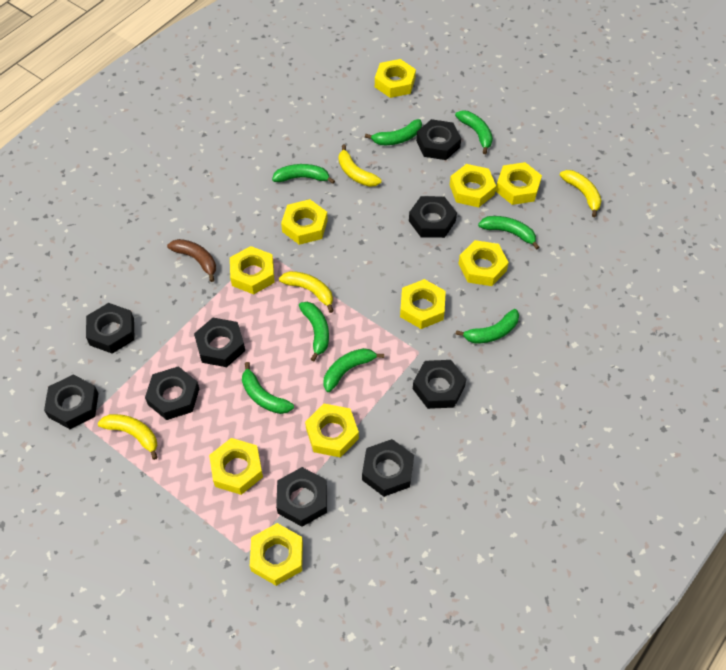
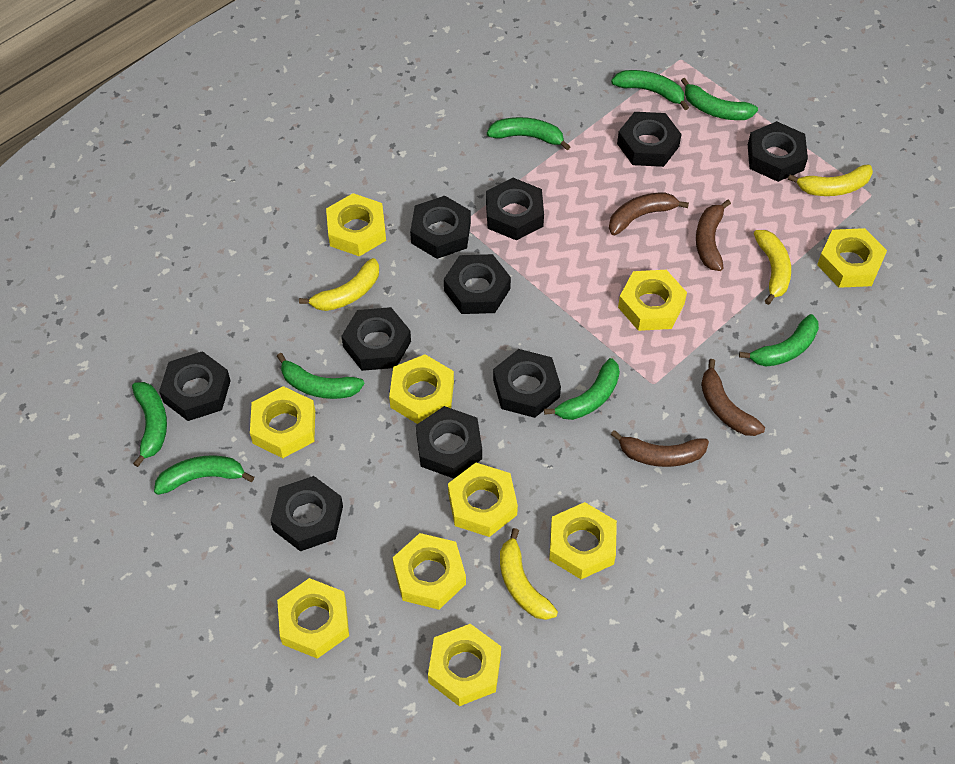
black nut: [44,374,99,429] [86,303,135,354] [145,366,199,420] [194,318,245,367] [276,467,327,527] [362,439,414,497] [409,196,457,238] [413,360,466,409] [416,119,461,160] = 9 -> [159,351,231,421] [270,476,343,551] [342,307,411,371] [410,196,471,259] [416,406,482,479] [444,254,511,314] [486,178,544,240] [493,349,561,418] [617,112,682,167] [748,121,808,182] = 10
brown banana: [167,239,216,282] = 1 -> [609,192,689,235] [611,430,709,467] [696,200,731,271] [701,359,765,436] = 4

